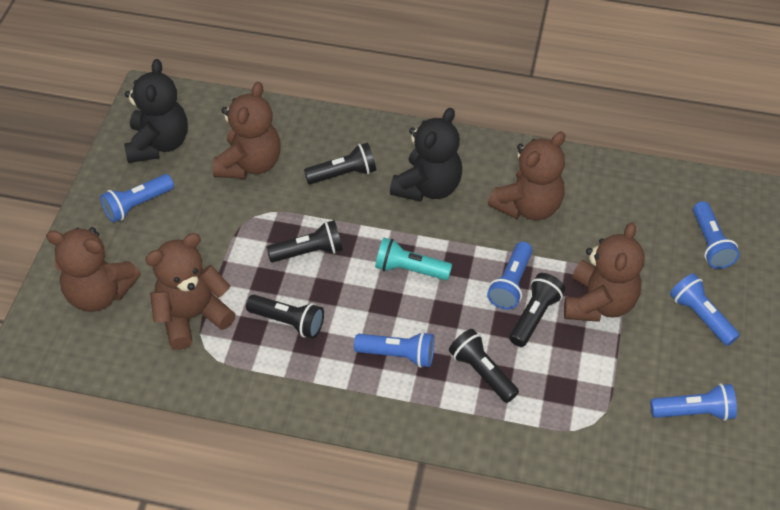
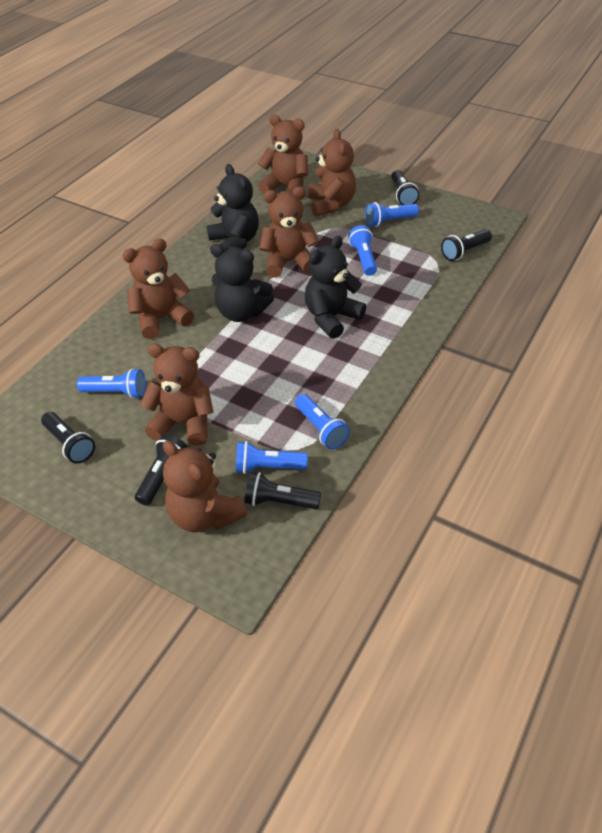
black teddy bear: [124,59,188,163] [390,108,462,202] = 2 -> [207,164,259,249] [210,244,274,322] [305,236,366,339] = 3
blue flashlight: [100,174,174,223] [354,332,434,368] [487,242,533,310] [650,383,737,421] [670,273,740,346] [693,201,740,269] = 6 -> [77,368,146,398] [236,441,308,474] [295,394,350,449] [348,225,377,276] [365,202,419,227] = 5
brown teddy bear: [46,227,141,312] [145,233,236,350] [213,82,281,179] [488,132,565,220] [564,222,645,322] = 5 -> [122,239,194,339] [140,343,214,446] [163,440,247,532] [258,115,308,194] [259,187,319,278] [308,129,356,217] = 6
turquoise flashlight: [375,238,452,280] = 1 -> none = 0

